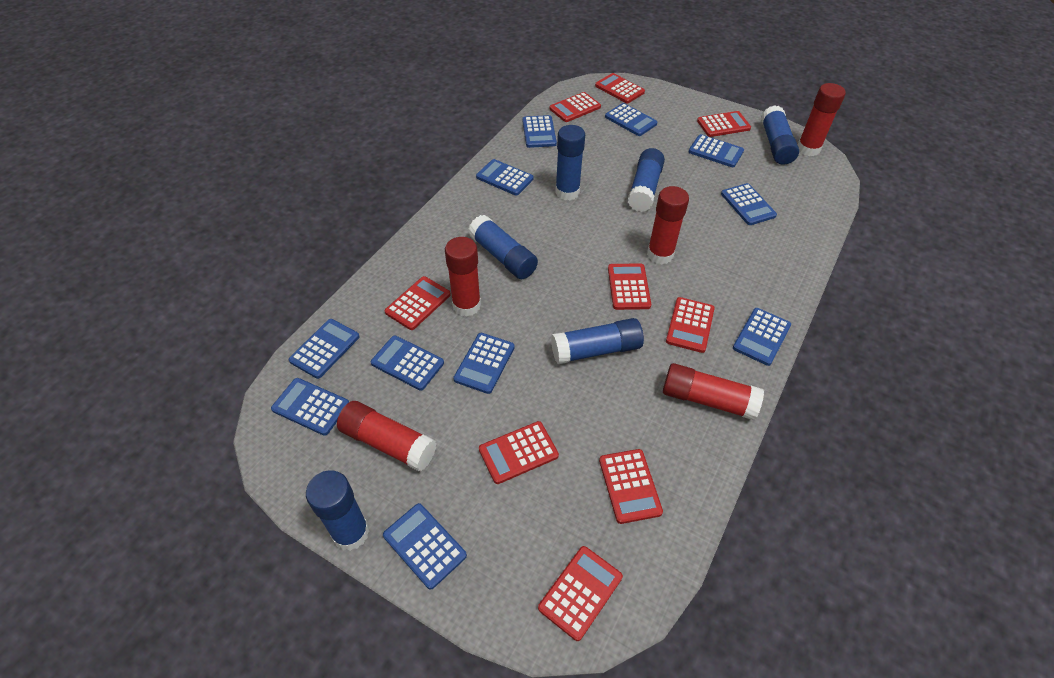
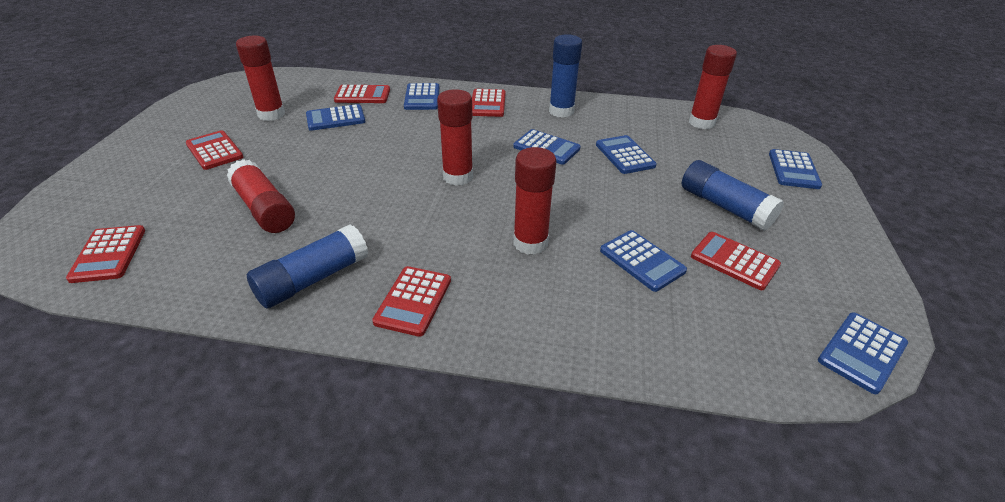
blue calculator: [271,378,349,436] [289,319,360,379] [371,336,444,391] [383,503,467,590] [453,333,515,394] [476,159,534,196] [523,115,557,148] [605,103,657,136] [689,134,744,167] [721,183,777,225] [733,308,791,366] = 11 -> [306,104,366,131] [404,83,439,110] [513,129,580,165] [596,135,657,174] [600,230,687,292] [769,149,822,189] [818,312,908,394] = 7
blue glue stick: [306,470,369,551] [468,215,538,279] [551,318,644,364] [555,125,585,200] [628,148,665,212] [761,105,799,165] = 6 -> [247,224,368,309] [549,34,582,118] [682,160,784,231] = 3
red calculator: [385,276,451,330] [479,421,559,484] [538,546,623,641] [550,92,601,122] [595,73,645,103] [599,449,663,524] [608,263,651,310] [666,297,715,353] [697,111,751,137] = 9 -> [66,225,145,283] [186,130,243,170] [334,85,390,103] [372,266,451,337] [472,89,505,117] [691,232,781,290] = 6

